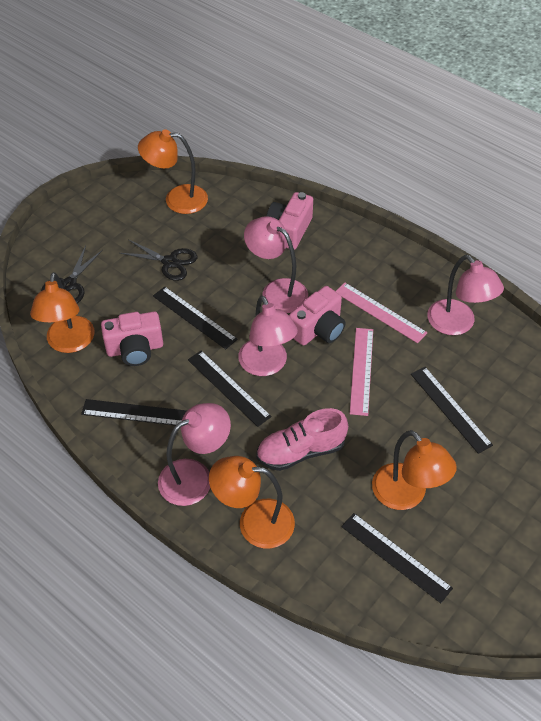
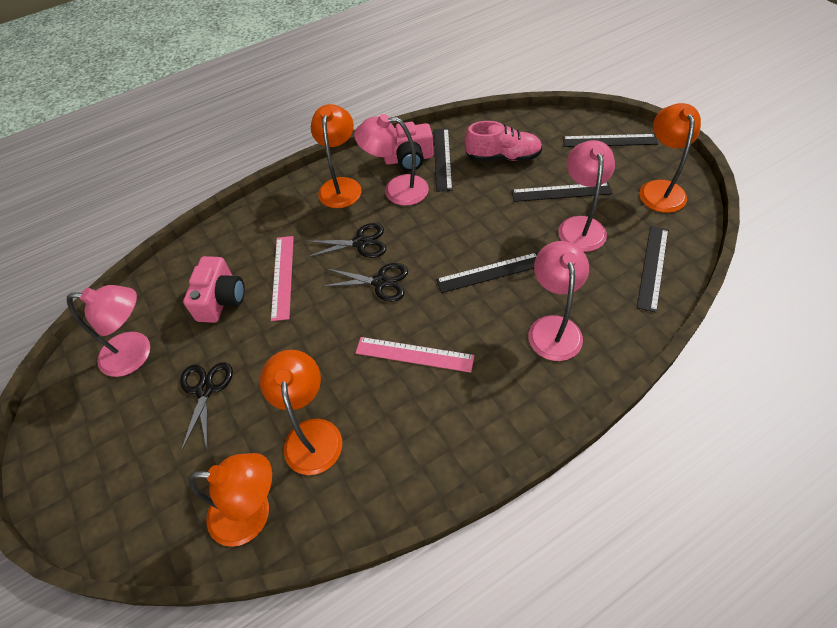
black scissors: [41,246,103,303] [120,239,198,281] = 2 -> [180,362,233,452] [306,223,386,258] [322,263,408,302] = 3
pink camera: [101,312,163,366] [267,192,313,250] [289,286,346,345] = 3 -> [183,256,245,323] [384,122,433,171] = 2

